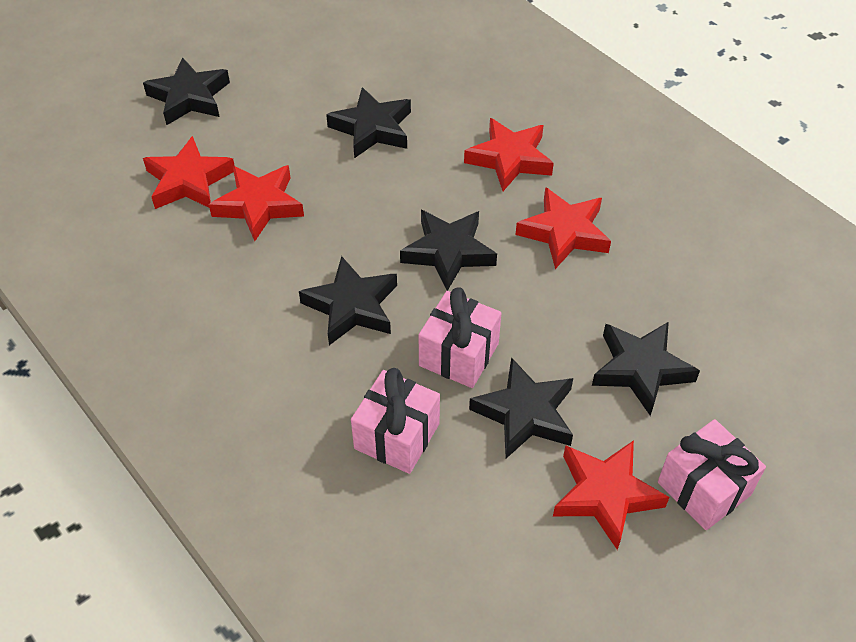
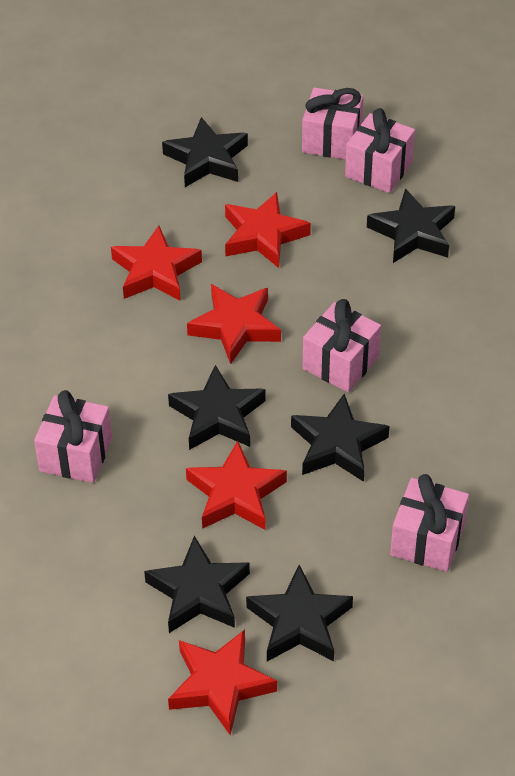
pink gift: [351,368,440,474] [419,287,501,388] [658,419,766,530] = 3 -> [34,390,112,483] [302,87,364,160] [303,299,381,392] [345,108,415,193] [390,474,469,572] = 5

